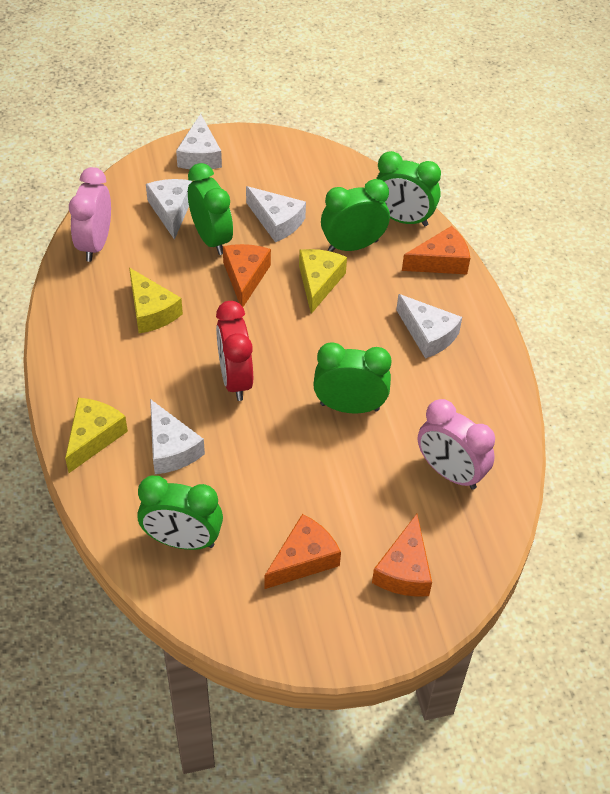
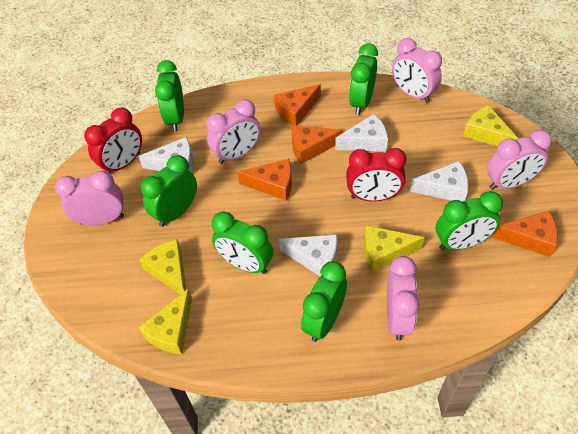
green clock: [137,476,223,550] [188,163,233,255] [313,342,391,413] [321,179,390,252] [376,151,441,226] = 5 -> [141,155,197,227] [155,60,184,132] [212,211,273,274] [301,261,347,342] [349,44,378,115] [436,191,503,250] = 6
pink clock: [69,167,111,262] [418,399,495,490] = 2 -> [55,170,124,225] [207,99,260,164] [387,256,419,341] [392,38,442,103] [487,130,552,190] = 5
red clock: [216,301,253,401] = 1 -> [84,108,142,173] [346,148,407,202] = 2
white cheese: [146,179,192,240] [150,399,205,474] [176,114,222,169] [246,186,306,242] [396,294,462,359] = 5 -> [138,137,194,173] [279,234,337,276] [335,114,388,151] [410,161,469,202] = 4
yellow cheese: [65,398,128,473] [129,268,183,333] [299,249,347,314] = 3 -> [138,288,192,354] [139,239,186,294] [364,225,425,272] [463,105,518,146] = 4

